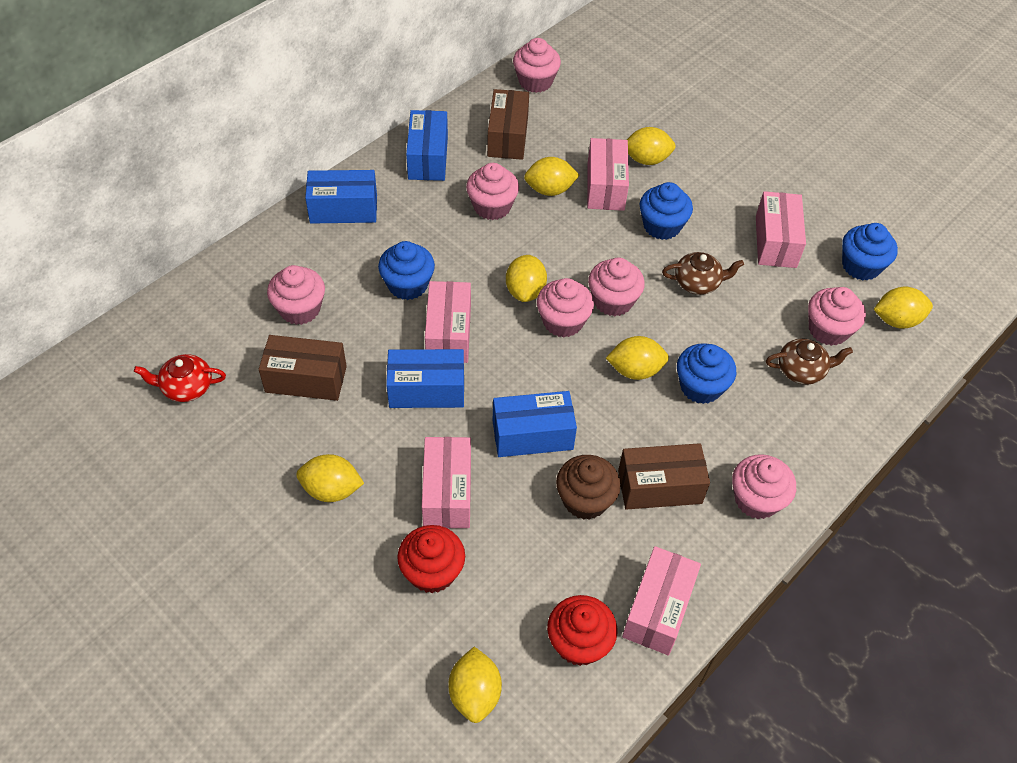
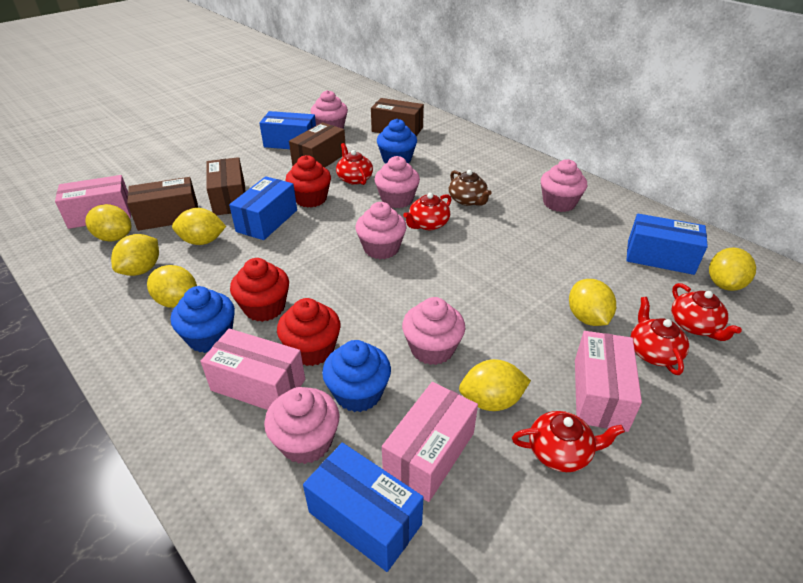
blue cupcake: [378,241,435,300] [640,182,693,240] [677,343,736,404] [842,223,898,281] = 4 -> [171,286,235,353] [322,340,391,412] [377,119,417,164] = 3
brown box: [259,335,347,401] [487,89,529,160] [618,443,710,510] = 3 -> [127,177,198,231] [207,157,246,215] [289,122,346,168] [371,98,424,136] = 4
brown cupcake: [556,455,621,520] = 1 -> none = 0
brown teapot: [662,252,744,295] [766,338,853,384] = 2 -> [449,170,492,206] = 1
pink box: [422,437,471,528] [425,281,471,363] [587,138,629,211] [622,546,701,655] [756,191,806,268] = 5 -> [55,175,131,229] [200,329,305,410] [382,382,478,502] [575,331,642,432] = 4
pink cupcake: [267,265,325,325] [466,163,519,220] [513,38,561,93] [537,278,594,337] [588,257,645,316] [732,454,796,519] [808,287,866,346] = 7 -> [264,387,340,464] [311,90,348,129] [355,202,407,259] [375,156,420,208] [402,297,465,365] [541,159,587,212] = 6
red cupcake: [397,525,465,593] [547,595,618,666] = 2 -> [230,258,289,322] [277,298,341,366] [285,155,331,208] = 3
red teapot: [134,354,226,402] = 1 -> [336,143,373,185] [403,193,451,230] [512,411,625,472] [631,297,689,375] [671,283,742,341] = 5

